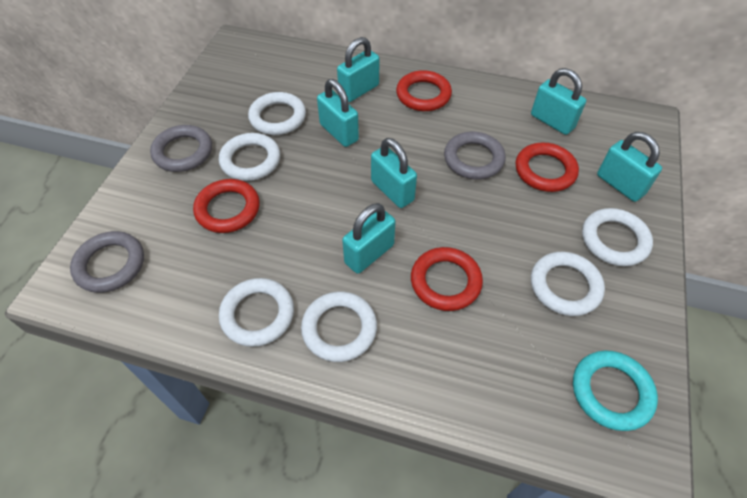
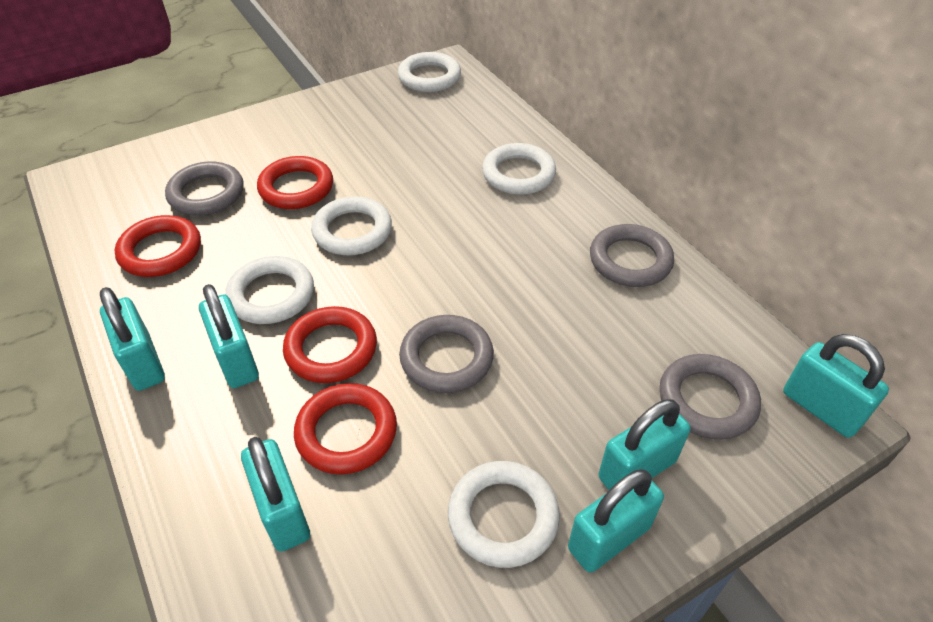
grey ring: [70,231,144,293] [150,125,212,172] [444,132,506,180] = 3 -> [165,161,244,216] [399,315,494,393] [590,224,674,287] [659,354,761,440] = 4
turquoise ring: [573,350,658,431] = 1 -> none = 0
white ring: [219,133,280,181] [219,278,294,347] [248,92,306,135] [301,291,377,362] [531,252,605,316] [582,208,653,266] = 6 -> [225,256,314,324] [311,196,392,255] [398,52,461,92] [448,461,560,568] [482,143,556,195] = 5

